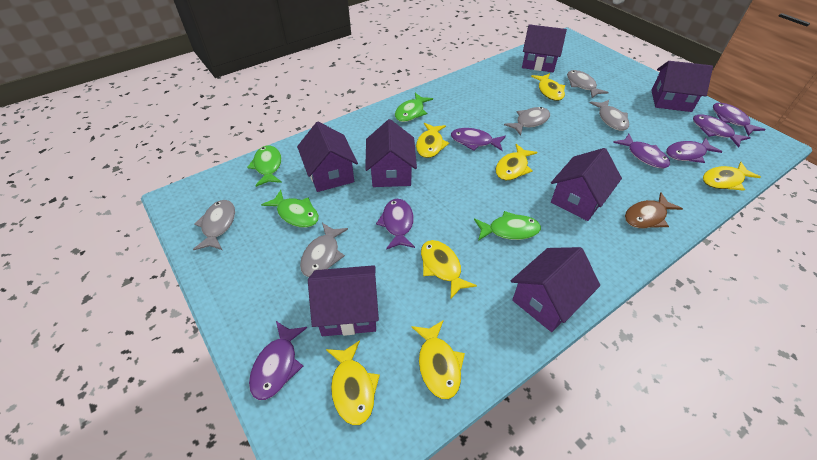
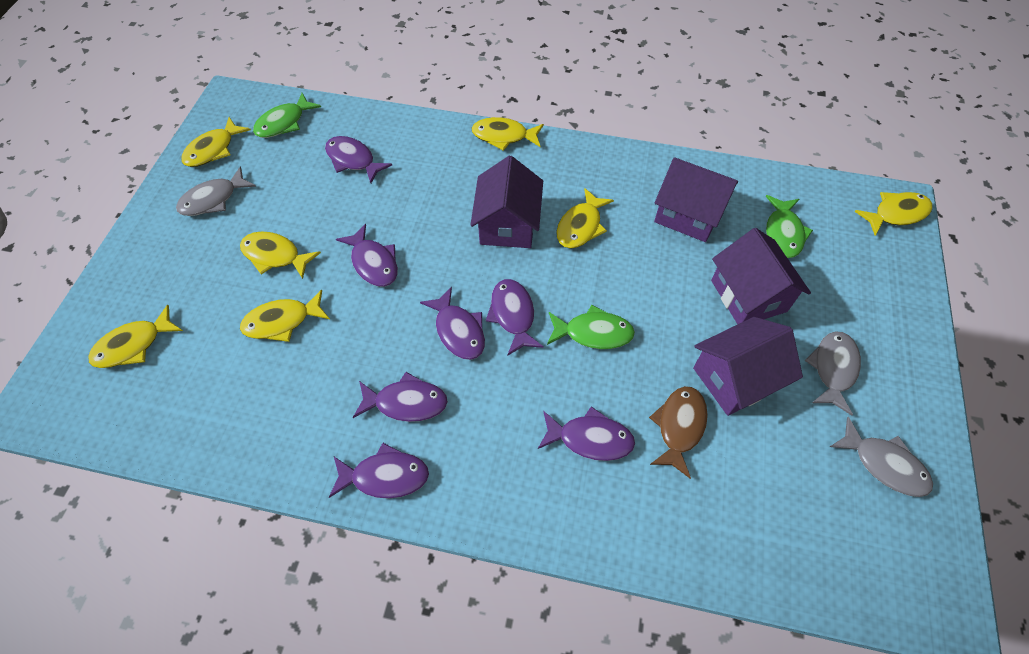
green fish: [247,145,282,187] [261,190,319,228] [395,93,433,122] [474,211,541,241] = 4 -> [253,93,321,138] [547,305,635,349] [766,195,813,258] = 3
grey fish: [193,200,235,250] [300,223,348,277] [504,107,550,136] [567,70,609,98] [589,100,629,131] = 5 -> [176,166,256,216] [805,331,861,416] [830,417,933,497] = 3
purple house: [297,122,358,192] [308,265,379,336] [365,119,417,187] [511,247,600,332] [522,24,567,72] [551,148,622,221] [651,61,713,112] = 7 -> [470,156,543,248] [654,157,738,242] [693,317,803,416] [711,228,811,324] = 4

